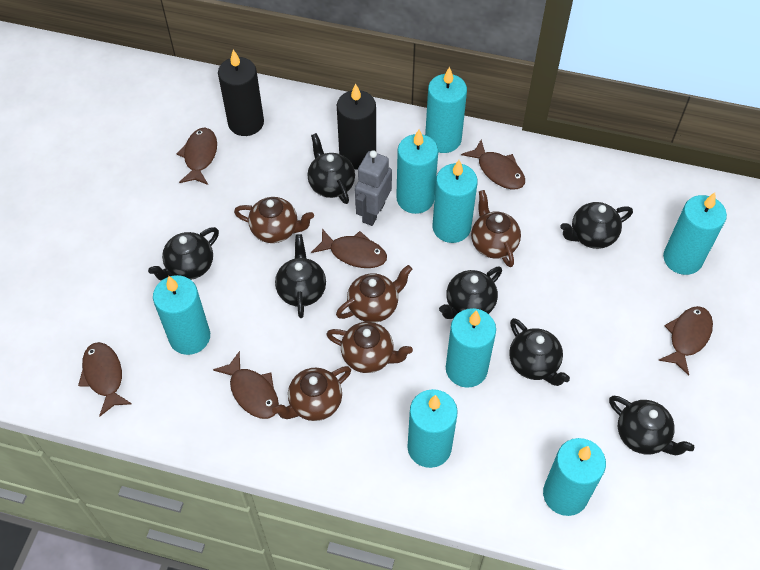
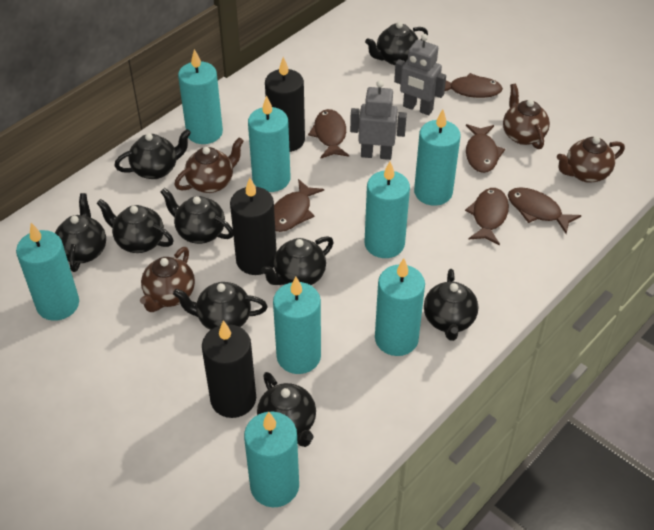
black candle: [218,50,264,136] [337,84,376,170] = 2 -> [202,320,256,418] [230,178,277,275] [265,57,305,152] = 3
black teapot: [148,227,219,281] [275,234,326,318] [308,133,355,204] [439,267,502,319] [509,318,570,386] [560,202,633,249] [609,396,695,455] = 7 -> [55,193,106,272] [96,199,174,253] [115,129,191,179] [161,188,233,244] [173,282,268,330] [257,372,316,447] [261,236,334,285] [365,22,428,65] [424,269,478,341] = 9
brown teapot: [234,197,314,243] [272,366,351,421] [326,322,413,373] [336,265,412,323] [471,190,521,267] = 5 -> [140,247,195,312] [174,137,244,193] [503,84,550,149] [557,136,625,183] = 4
grey robot: [355,150,392,226] = 1 -> [350,80,407,160] [394,34,446,115] = 2

